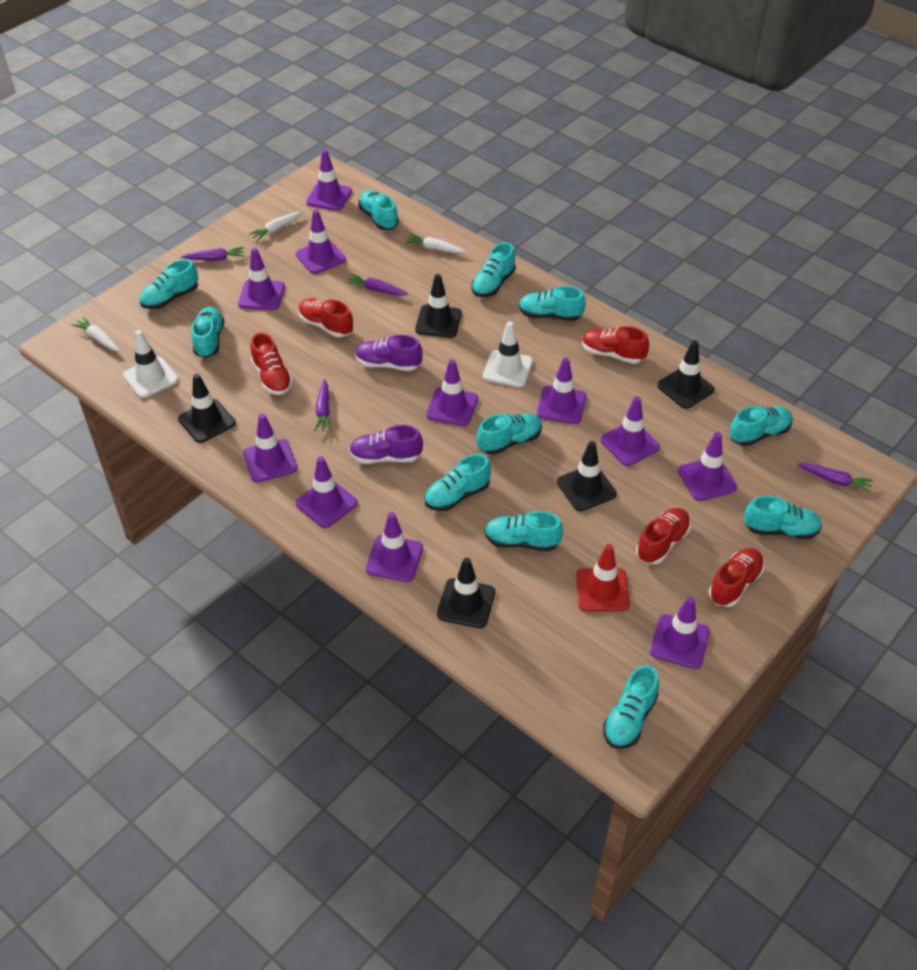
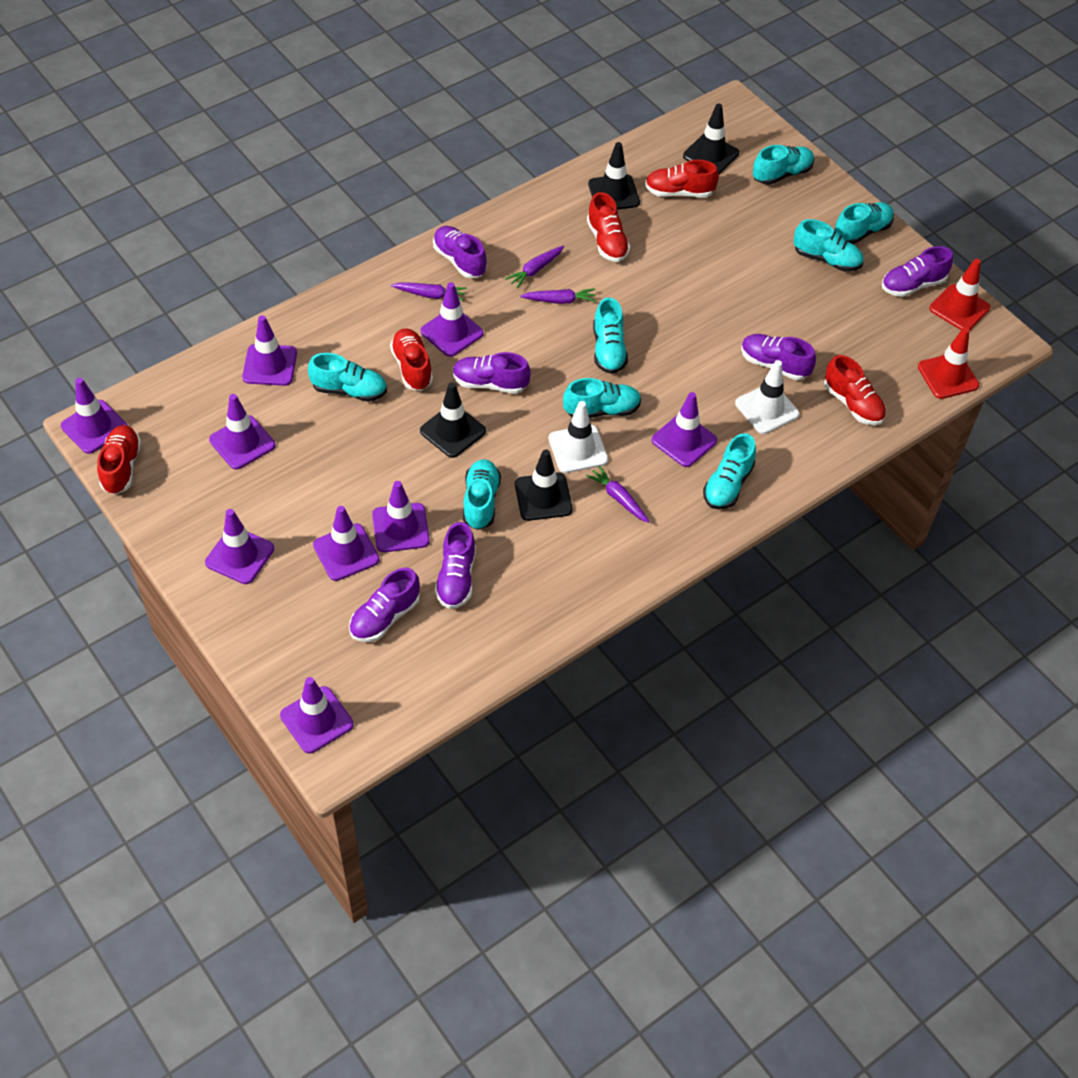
black traffic cone: [178,374,236,443] [415,274,462,338] [437,558,495,628] [557,441,617,511] [657,340,715,409] = 5 -> [420,382,486,458] [515,449,573,521] [588,142,640,210] [683,103,739,174] = 4
purple shoe: [349,425,423,464] [356,335,423,371] = 2 -> [349,567,420,642] [433,226,487,278] [435,522,476,609] [453,352,531,394] [741,334,816,380] [882,246,953,297] = 6
purple traffic cone: [238,248,285,310] [243,414,297,483] [295,456,358,528] [296,210,346,274] [306,150,352,211] [366,512,423,582] [426,359,478,426] [537,358,586,424] [600,396,660,466] [650,597,710,669] [678,432,737,501] = 11 -> [61,378,127,454] [205,509,274,584] [209,394,275,469] [242,315,297,386] [280,677,354,753] [313,506,380,581] [372,481,430,552] [420,282,483,357] [652,392,717,467] = 9
red traffic cone: [576,544,630,612] = 1 -> [918,327,979,399] [929,259,990,331] = 2
turquoise shoe: [140,259,198,309] [191,307,224,358] [358,190,399,230] [424,454,491,511] [471,242,516,297] [476,413,542,455] [485,511,563,551] [519,286,586,321] [603,665,659,749] [730,406,793,446] [744,496,822,539] = 11 -> [308,353,387,402] [463,459,501,530] [563,378,641,418] [593,297,628,374] [703,433,756,509] [753,145,814,185] [793,219,863,272] [834,202,894,244] = 8
white carrot: [71,317,120,352] [249,211,303,241] [405,234,466,253] = 3 -> none = 0

